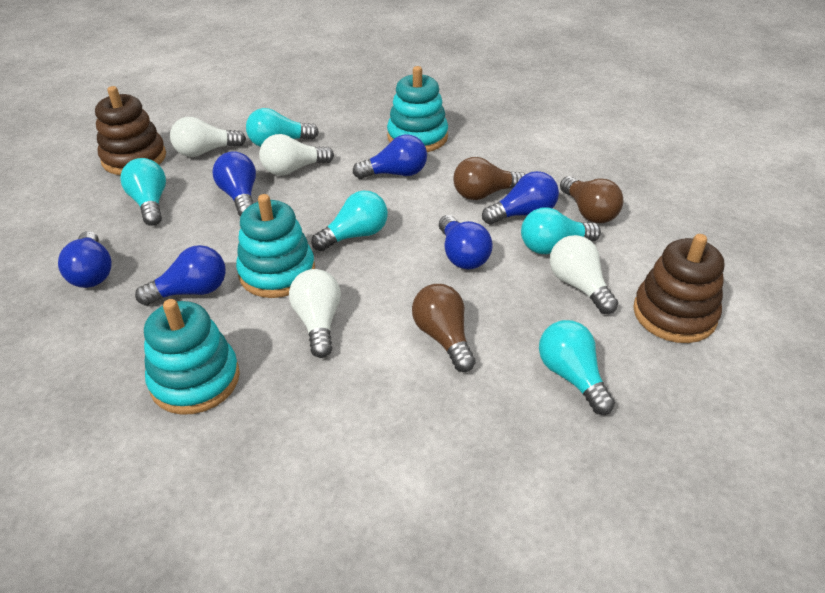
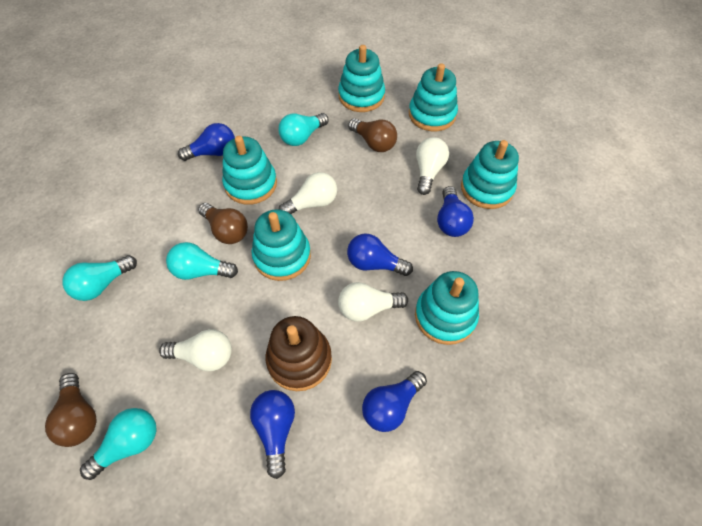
blue light bulb: [58,231,112,288] [135,245,226,306] [212,151,256,217] [353,135,427,179] [439,215,493,270] [482,171,559,225] = 6 -> [178,123,235,161] [250,390,295,479] [347,233,413,276] [362,371,427,432] [437,186,474,237] = 5
brown stacking toy: [95,86,166,175] [633,234,724,343] = 2 -> [265,316,332,391] = 1
turquoise light bulb: [120,158,166,226] [246,108,319,147] [311,191,388,251] [521,207,601,254] [539,320,615,415] = 5 -> [63,255,137,301] [80,408,156,480] [166,242,238,280] [278,113,329,146] = 4
turquoise stacking toy: [144,299,240,415] [236,194,315,298] [387,66,448,152] = 3 -> [222,136,277,205] [251,209,311,281] [338,45,385,112] [409,63,458,131] [415,271,479,345] [461,140,519,209] = 6

